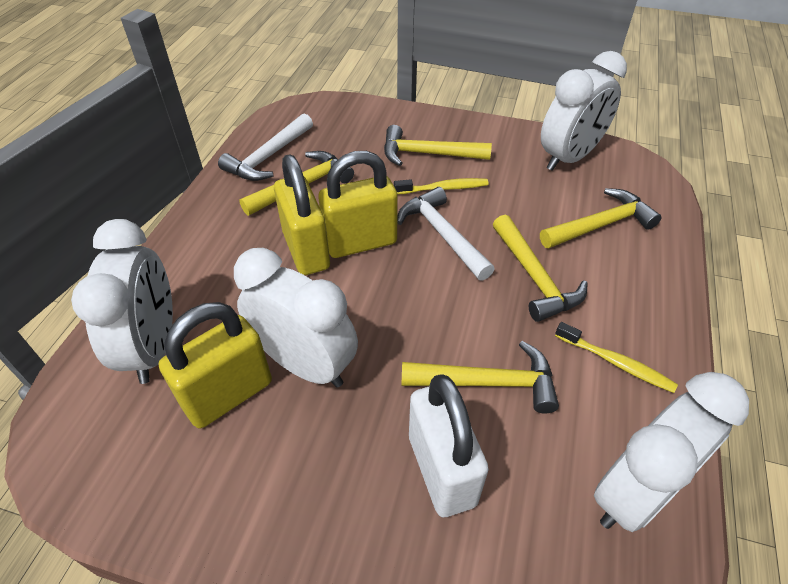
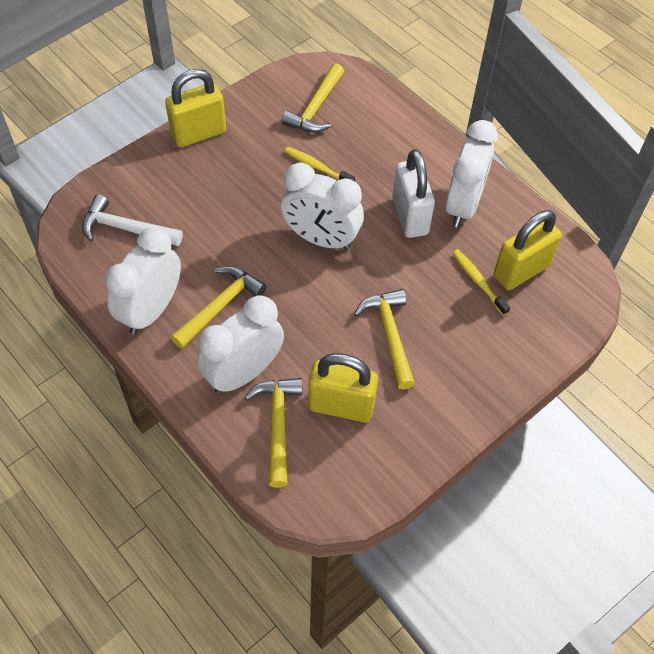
white hammer: [218,113,313,181] [397,187,494,281] = 2 -> [82,195,183,246] = 1
yellow hammer: [239,151,354,216] [384,125,492,166] [402,341,559,414] [493,215,588,322] [540,188,661,248] = 5 -> [171,266,267,349] [245,378,302,488] [281,63,344,133] [354,289,415,390] = 4

